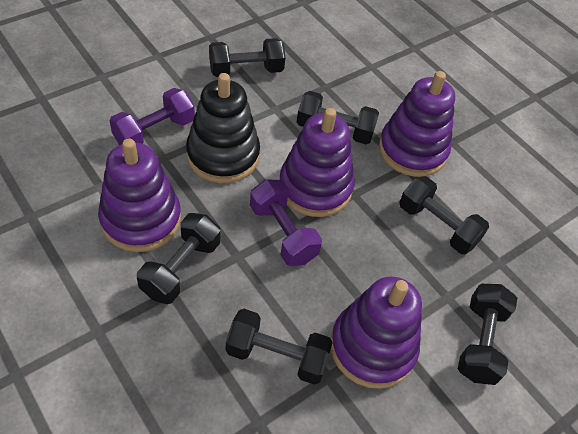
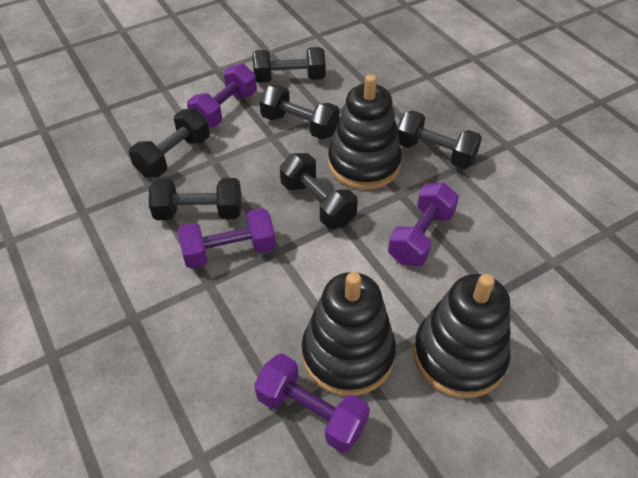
black stacking toy: [186,73,260,183] = 1 -> [302,272,396,396] [328,74,402,190] [413,274,511,398] = 3
purple dumbbell: [110,88,195,145] [250,179,322,266] = 2 -> [178,208,276,269] [187,64,257,128] [254,353,370,453] [388,183,459,266] = 4
purple stacking toy: [98,138,181,252] [279,108,355,217] [330,277,422,389] [379,71,455,177] = 4 -> none = 0

